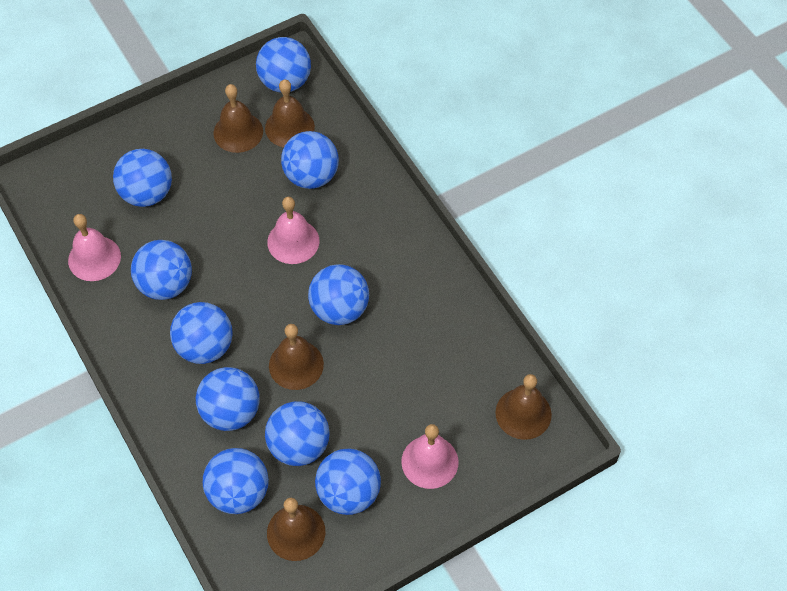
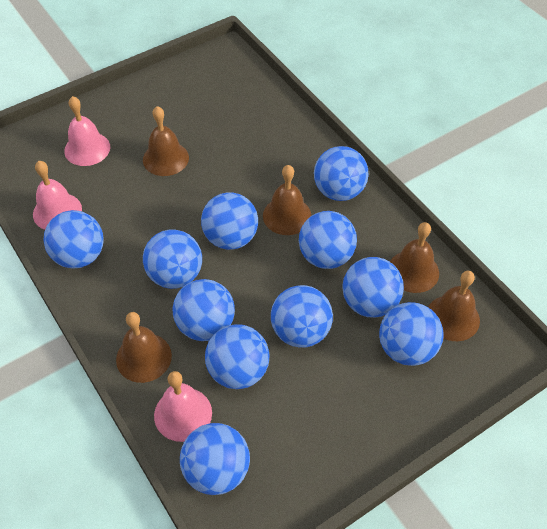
blue ball: [113,149,172,207] [131,240,192,300] [170,302,233,364] [196,367,260,431] [203,448,269,514] [256,37,311,93] [265,401,330,466] [281,131,339,189] [308,264,369,325] [315,448,381,515] = 10 -> [43,210,104,269] [143,230,202,289] [173,279,235,341] [180,423,250,495] [201,193,258,250] [205,324,270,389] [271,285,333,348] [299,211,357,269] [314,146,368,201] [342,257,404,318] [379,302,443,366] = 11

